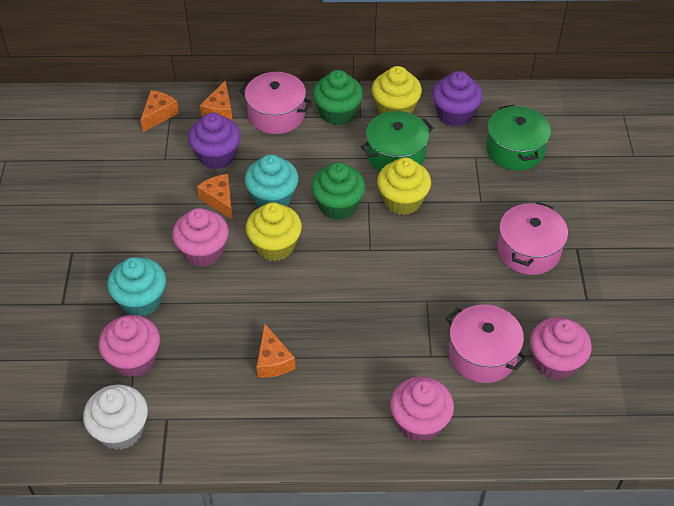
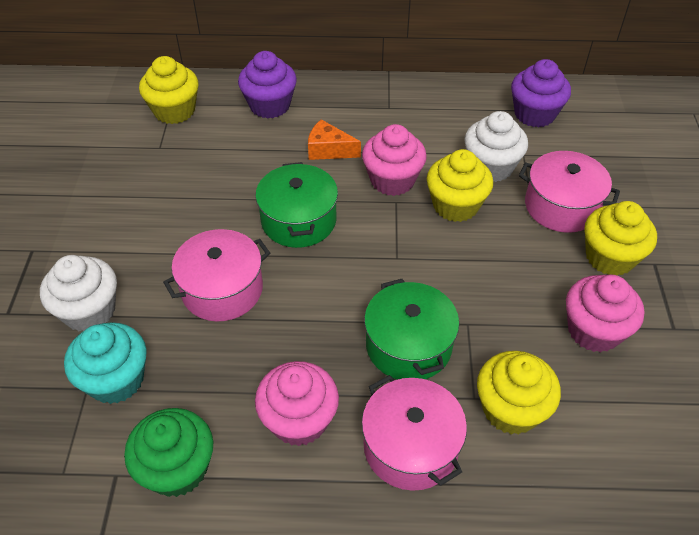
green cupcake: [311,162,366,220] [313,70,363,125] = 2 -> [124,408,213,497] = 1
orange cheese: [140,90,179,132] [197,174,233,220] [200,80,233,121] [256,324,296,378] = 4 -> [308,119,361,160] = 1
pink cupcake: [98,315,160,377] [172,208,229,267] [390,377,454,441] [530,317,592,380] = 4 -> [255,361,339,446] [362,124,427,196] [566,274,644,352] = 3
turquoise cupcake: [107,257,166,316] [245,154,299,207] = 2 -> [64,322,147,404] = 1
white cupcake: [83,384,148,450] = 1 -> [40,255,117,331] [464,111,528,182] = 2
yellow cupcake: [246,202,302,261] [372,66,422,114] [377,157,431,215] = 3 -> [139,56,198,124] [427,149,493,222] [477,351,561,435] [585,201,657,275] = 4

